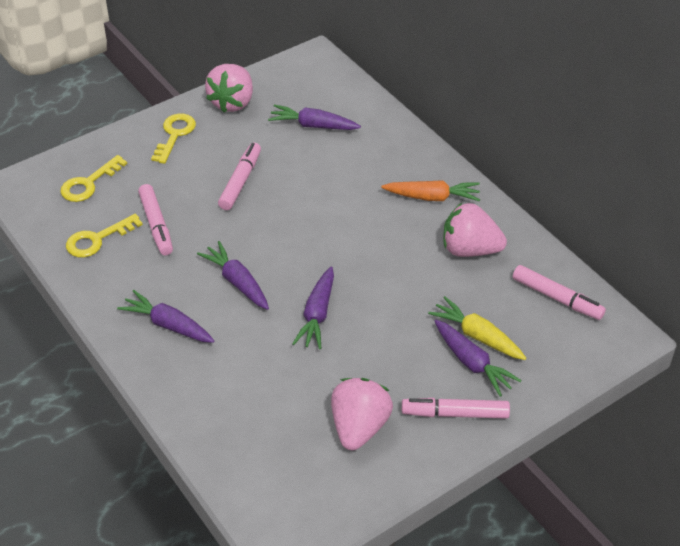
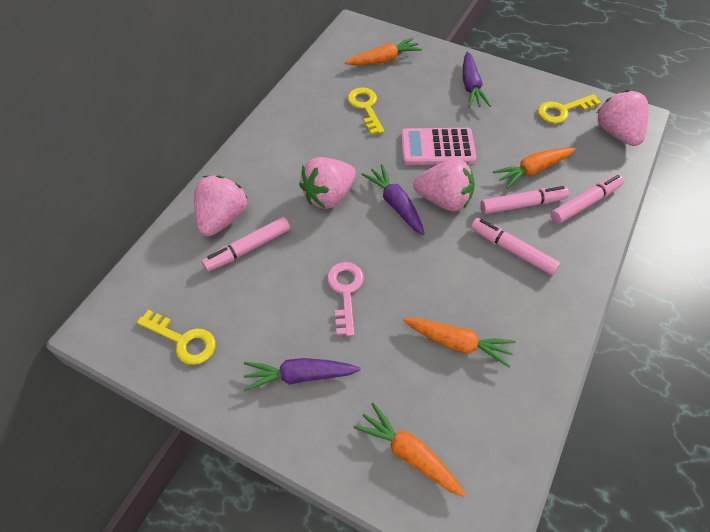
orange carrot: [381,180,480,201] = 1 -> [345,37,422,65] [353,403,466,497] [403,318,516,367] [493,148,576,189] = 4
pink calculator: none = 0 -> [401,128,477,165] = 1
pink key: none = 0 -> [327,262,364,336] = 1
pink strawberry: [205,64,253,113] [331,378,393,450] [444,203,507,257] = 3 -> [194,175,247,236] [299,157,356,209] [413,159,475,211] [597,90,648,146] = 4
purple carrot: [117,290,214,343] [197,241,269,310] [268,104,361,130] [292,267,334,349] [435,320,522,397] = 5 -> [243,358,361,391] [361,164,424,235] [463,51,491,108] = 3
yellow carrot: [428,296,526,360] = 1 -> none = 0

